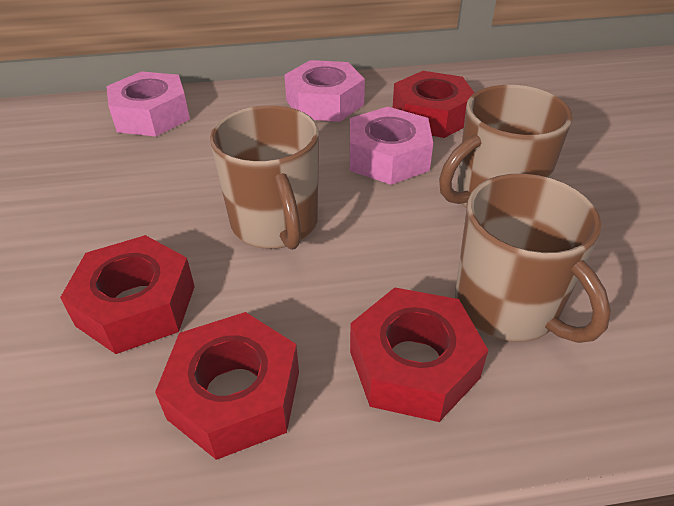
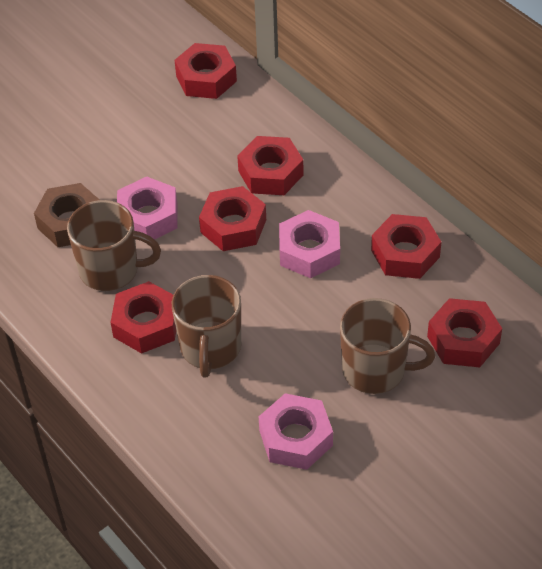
brown nut: none = 0 -> [34,183,100,247] = 1
red nut: [60,235,195,354] [155,312,299,460] [350,287,488,422] [393,71,474,138] = 4 -> [110,281,176,354] [174,43,237,99] [199,186,266,251] [237,136,304,195] [371,214,441,279] [427,298,502,367] = 6

